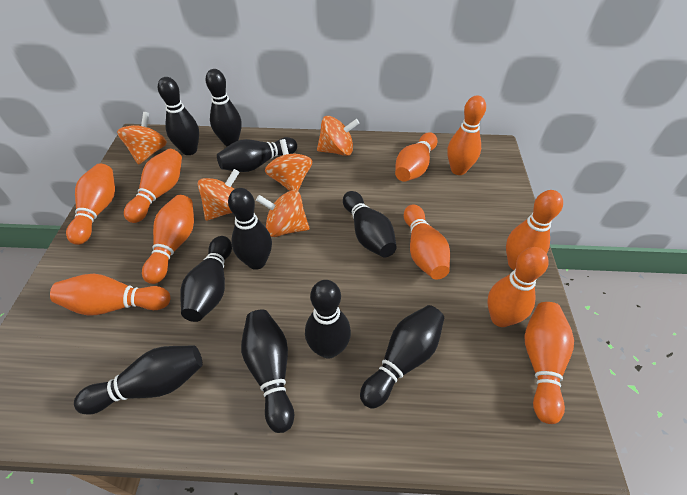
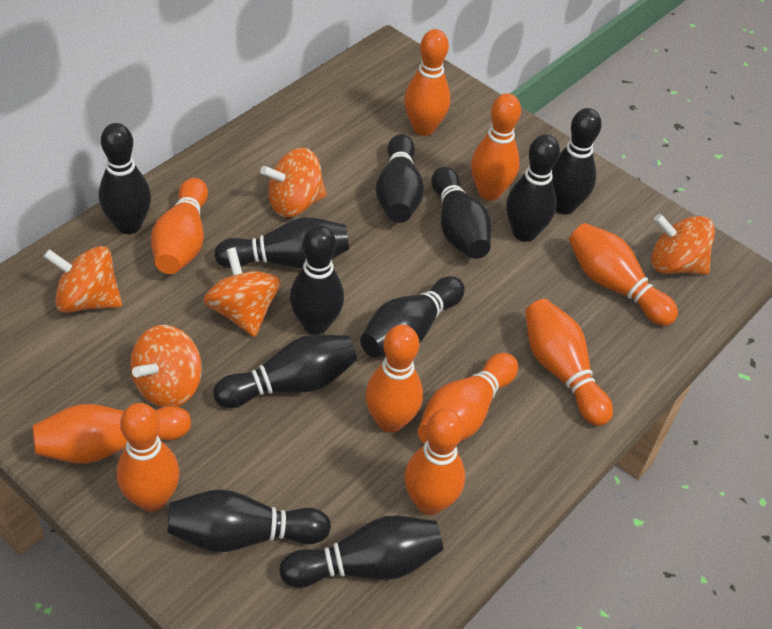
black bowling pin: [74,345,203,415] [158,77,199,155] [180,236,232,322] [206,69,242,147] [217,137,297,172] [228,188,272,270] [241,310,294,433] [305,280,351,359] [343,191,397,257] [360,305,444,409] = 10 -> [99,123,151,234] [167,489,331,552] [213,335,357,408] [214,217,349,269] [279,515,443,588] [290,225,344,335] [360,276,465,358] [376,134,424,223] [431,167,492,259] [506,135,560,242] [552,108,602,214] = 11

